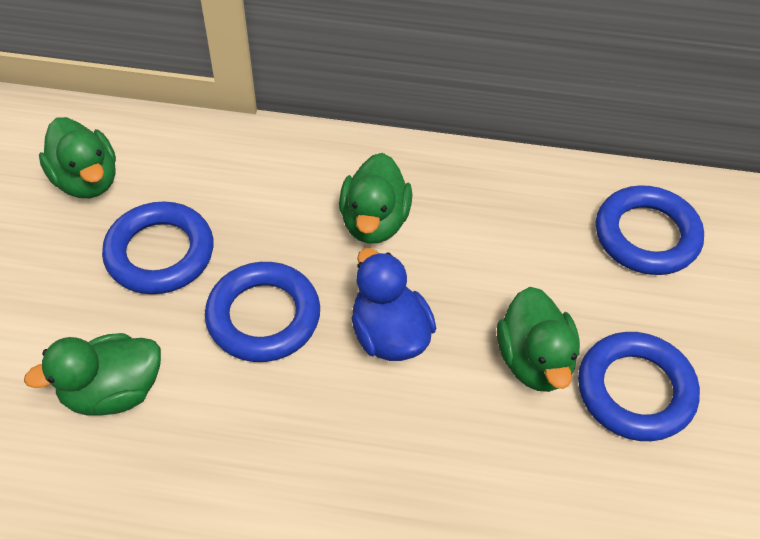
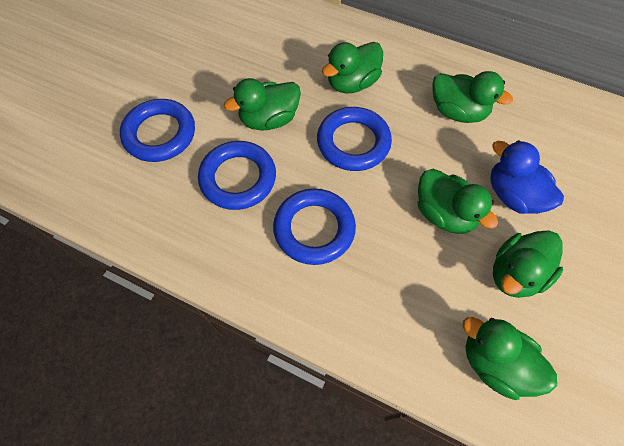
green duck: [24,333,161,416] [39,117,116,198] [339,153,412,244] [497,287,580,392] = 4 -> [224,78,301,131] [322,42,383,93] [418,169,498,234] [432,71,513,123] [462,317,557,400] [493,230,563,298] = 6

